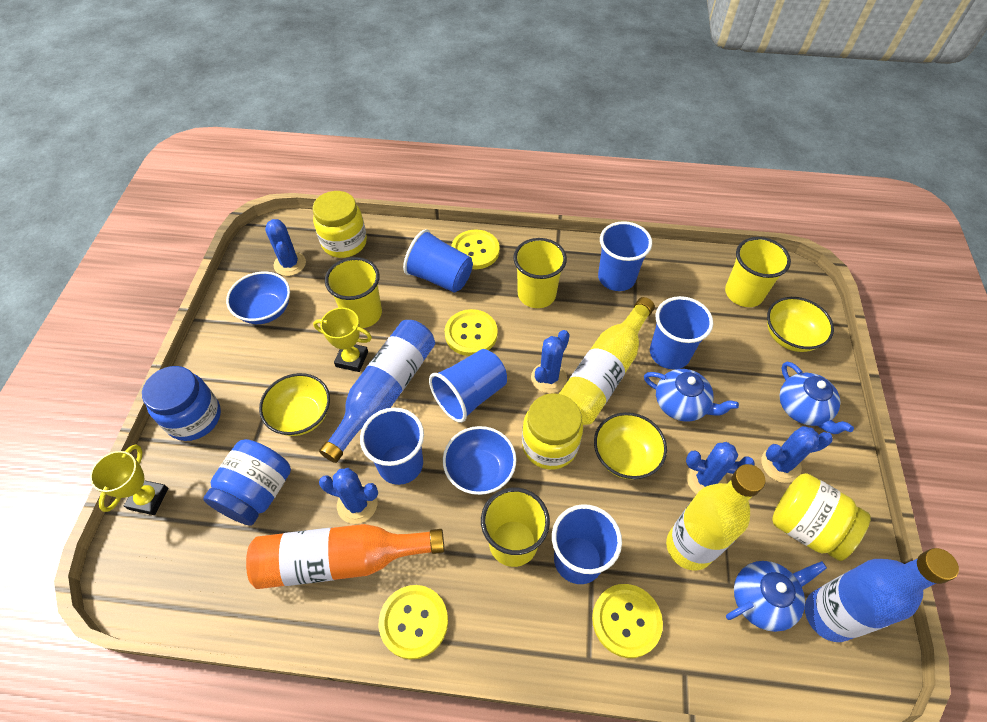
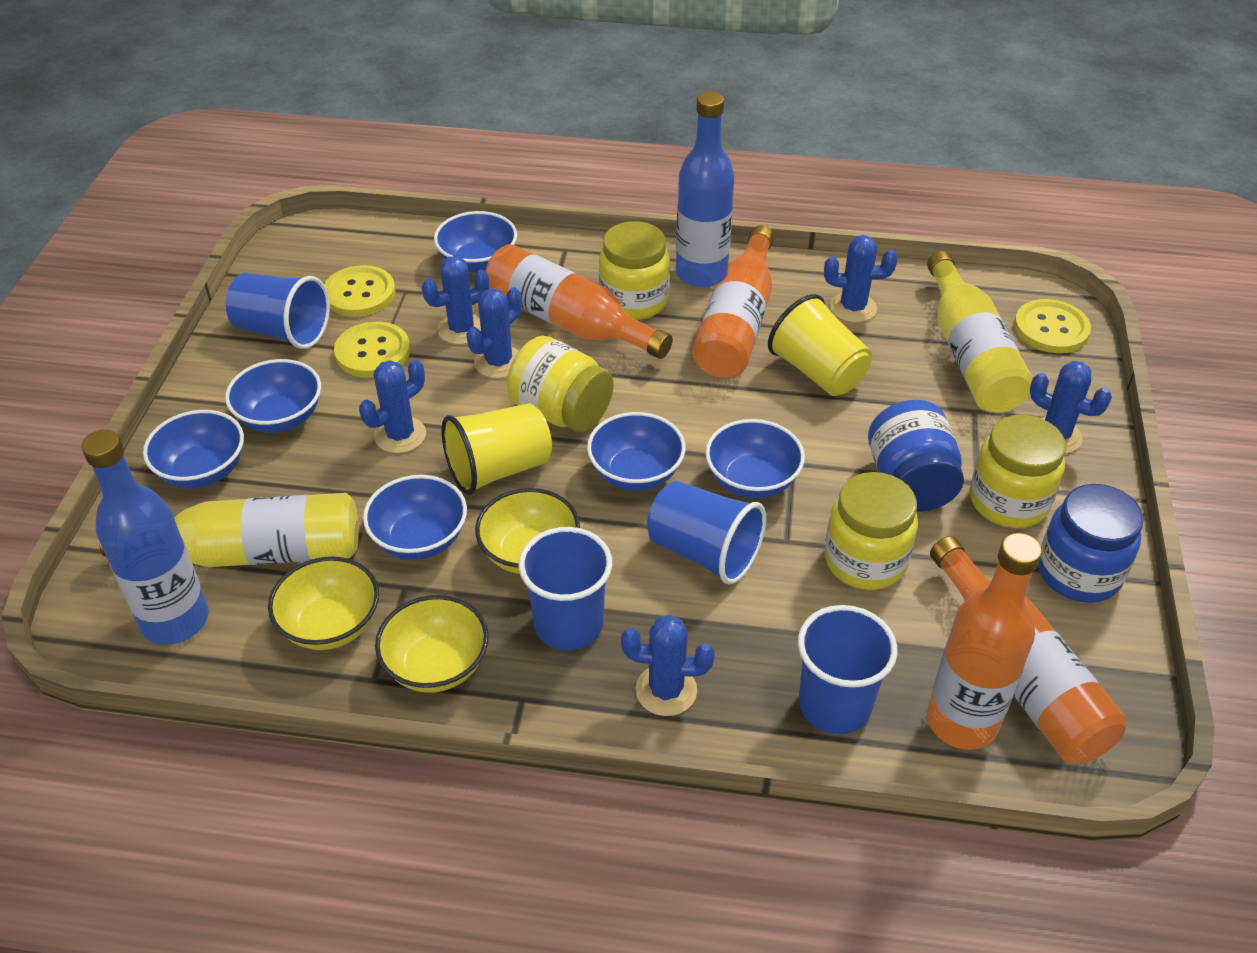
blue bowl: [226,271,290,324] [443,426,517,495] = 2 -> [143,410,244,488] [225,359,321,433] [363,475,467,560] [434,211,517,273] [587,412,686,491] [705,419,805,499] = 6
blue cactus: [265,219,306,276] [319,468,378,524] [531,330,570,393] [686,442,755,494] [761,426,833,483] = 5 -> [359,360,426,453] [422,256,489,345] [466,287,522,378] [621,615,715,716] [824,235,898,323] [1030,361,1112,454] = 6
blue cup: [360,408,424,485] [403,229,473,293] [429,349,507,423] [552,504,622,584] [598,221,652,291] [650,296,713,369] = 6 -> [226,273,330,349] [519,527,612,650] [647,481,766,584] [798,605,898,734] = 4
blue teapot: [644,369,739,422] [726,561,827,632] [780,361,854,434] = 3 -> none = 0
orange bottle: [246,524,444,589] = 1 -> [485,244,673,359] [692,225,774,378] [927,533,1042,750] [930,536,1127,764] = 4
yellow button: [379,585,448,660] [445,309,498,356] [451,230,500,269] [592,584,663,658] = 4 -> [324,265,395,317] [334,322,410,377] [1014,299,1091,353] = 3
yellow cup: [325,257,382,328] [481,488,550,567] [513,238,567,308] [725,237,791,307] = 4 -> [441,403,552,495] [768,294,872,396] = 2
yellow jar: [312,191,367,258] [522,393,583,470] [772,473,871,561] = 3 -> [507,336,614,432] [599,221,670,320] [825,472,918,590] [970,415,1066,528] = 4
yellow trophy: [90,444,169,515] [313,308,372,372] = 2 -> none = 0

